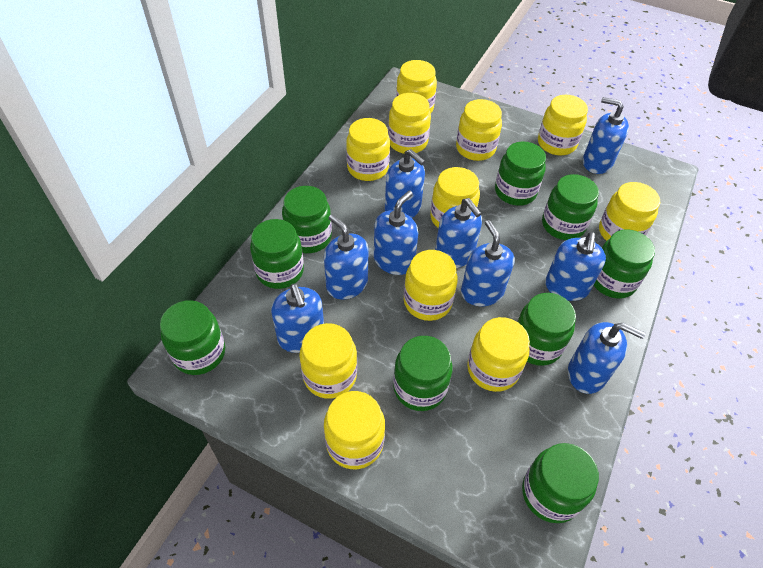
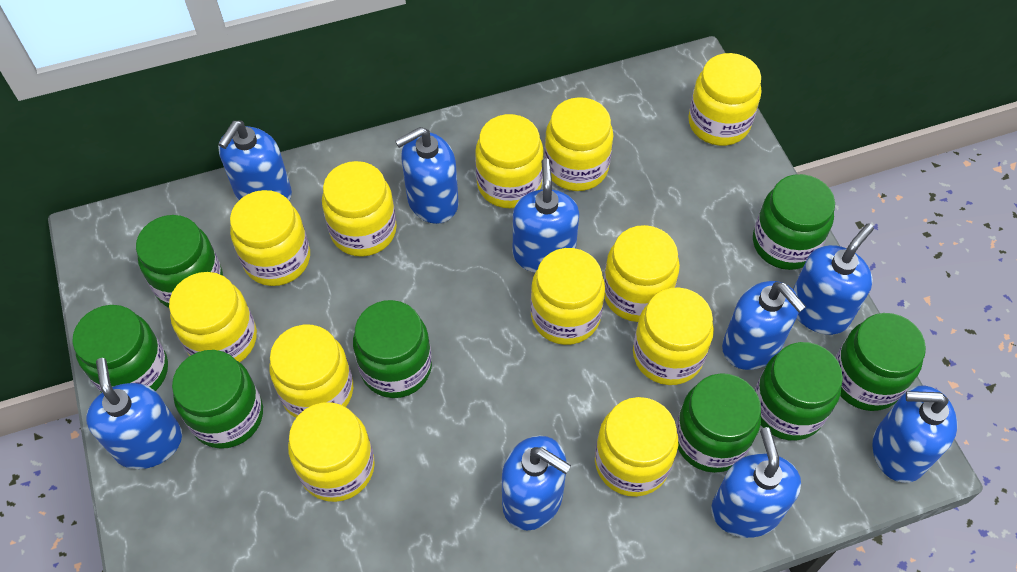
green jar: [160,300,225,375] [250,219,304,289] [282,186,332,253] [393,336,453,411] [495,141,546,206] [517,293,576,366] [522,443,599,523] [542,174,599,240] [594,229,655,298] = 9 -> [72,305,168,393] [136,215,223,308] [172,350,263,449] [353,300,432,398] [676,373,761,473] [753,174,835,270] [755,342,843,441] [835,313,926,411] = 8
yellow jar: [299,323,357,399] [324,391,385,469] [346,118,390,181] [388,93,431,154] [396,60,437,113] [404,250,458,321] [430,167,480,228] [456,99,502,161] [467,317,530,392] [538,95,588,156] [599,182,660,241] = 11 -> [169,272,257,362] [230,190,310,286] [270,325,353,418] [288,402,375,502] [322,161,397,257] [475,114,544,208] [530,248,605,345] [544,97,613,191] [595,397,678,497] [604,225,680,322] [633,287,714,385] [688,53,761,146] = 12

